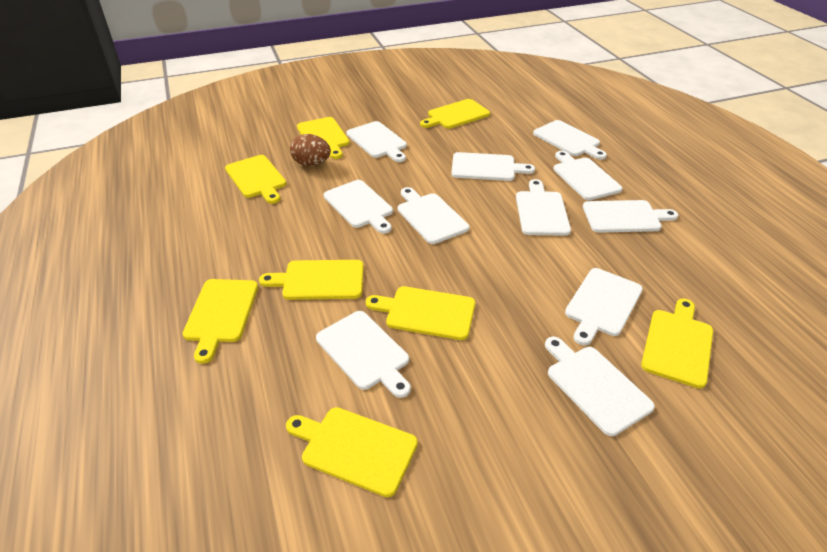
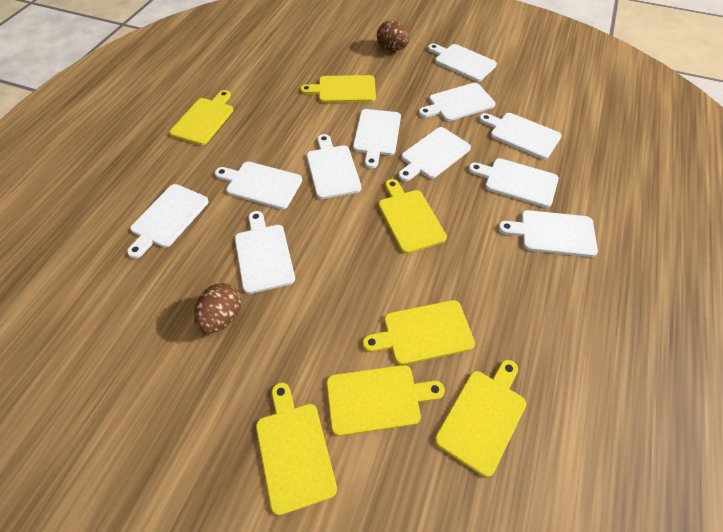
brown egg: [290,134,331,166] = 1 -> [194,283,241,333] [377,21,410,51] = 2
yellow cutting board: [183,279,258,364] [225,155,286,204] [259,260,364,300] [286,407,418,497] [297,117,350,159] [365,286,475,340] [420,99,490,129] [641,298,713,389] = 8 -> [170,90,233,145] [256,383,337,515] [300,75,376,103] [326,365,445,436] [363,300,475,365] [378,179,447,254] [435,360,526,477] = 7

